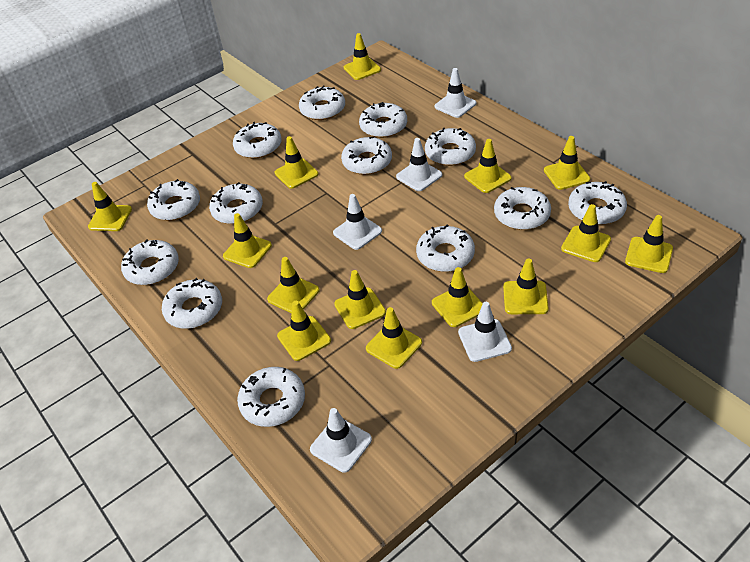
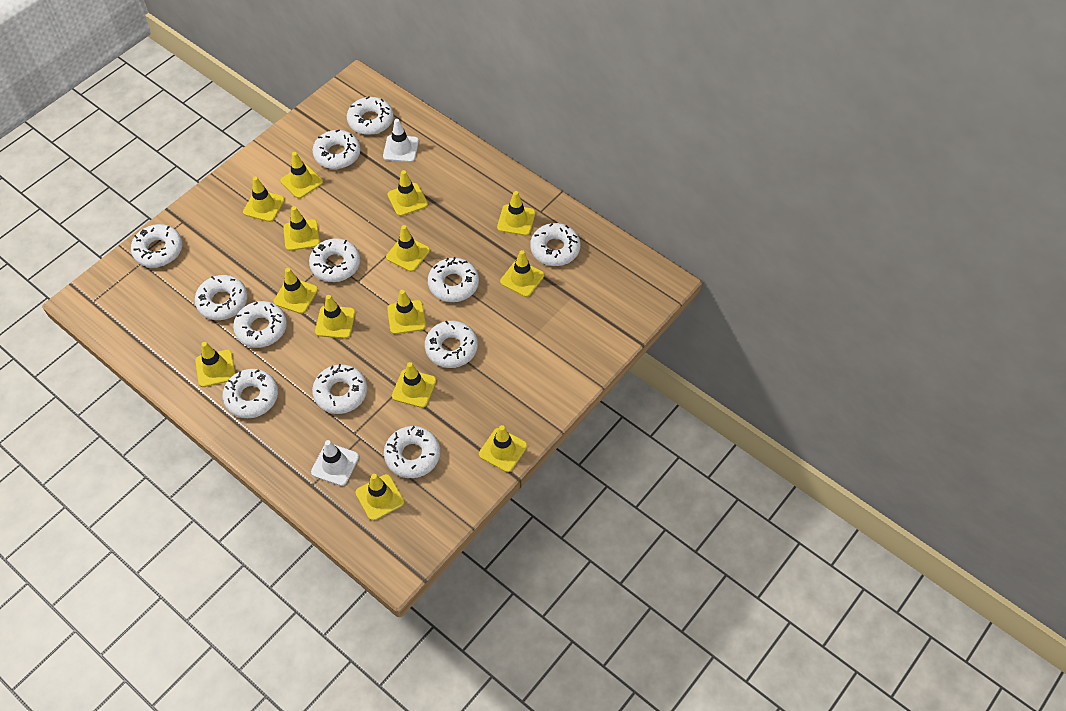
white donut: [121,239,179,285] [147,179,200,221] [162,278,222,329] [209,182,263,224] [233,122,281,159] [237,367,305,427] [299,85,345,120] [341,137,392,175] [359,102,407,138] [416,225,475,272] [425,128,476,166] [494,187,551,230] [568,181,627,225] = 13 -> [131,224,182,267] [195,275,248,320] [223,369,278,418] [233,301,287,348] [309,238,360,282] [312,130,361,169] [312,364,367,414] [347,96,394,135] [384,426,440,478] [425,320,478,368] [428,257,479,302] [530,223,580,266] = 12
white traffic cone: [310,408,372,473] [333,194,382,250] [396,138,442,191] [434,68,476,118] [458,302,512,362] = 5 -> [311,440,359,486] [383,119,419,162] = 2

